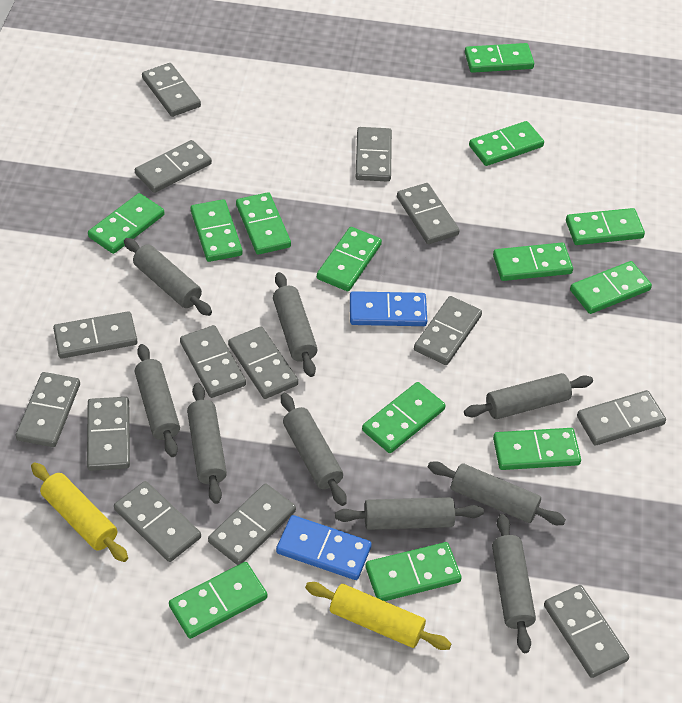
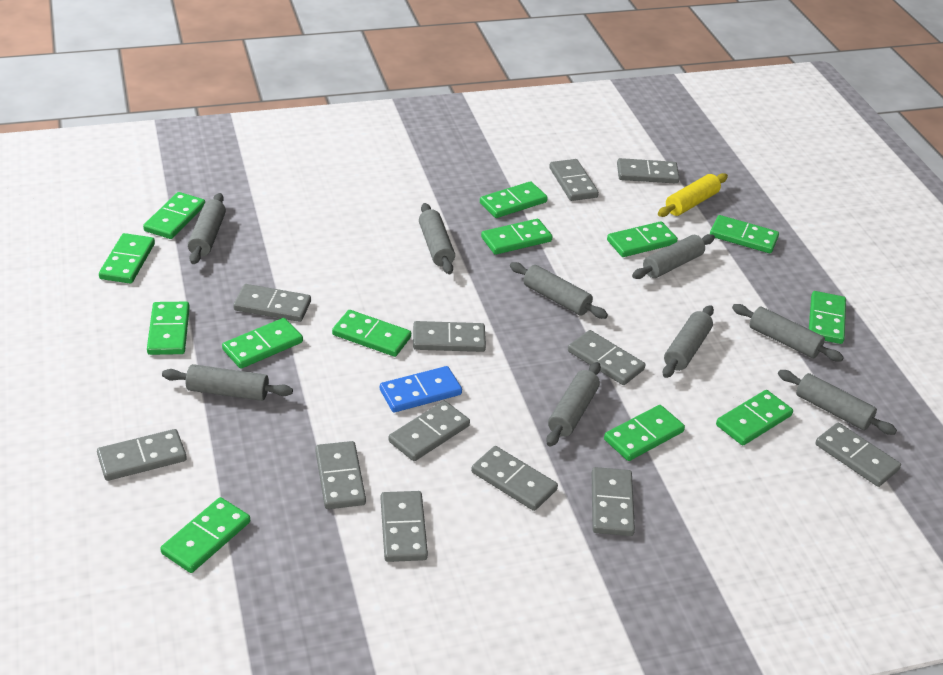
blue domino: [276,515,372,580] [350,291,427,326] = 2 -> [380,366,462,412] = 1
grey domino: [16,372,80,447] [53,311,138,359] [87,397,130,471] [114,481,201,562] [135,140,212,193] [142,63,201,117] [180,325,246,398] [208,484,296,565] [228,326,298,399] [356,127,392,182] [397,183,460,244] [414,296,482,365] [544,585,629,678] [577,390,666,445] = 14 -> [97,429,187,481] [233,284,311,322] [315,441,366,509] [381,491,428,562] [389,401,470,461] [413,321,486,352] [471,446,558,511] [549,159,599,201] [568,330,645,385] [592,467,635,536] [617,158,680,184] [815,423,901,487] = 12
yellow rolling pin: [31,463,128,562] [305,582,451,650] = 2 -> [658,173,728,217] = 1

